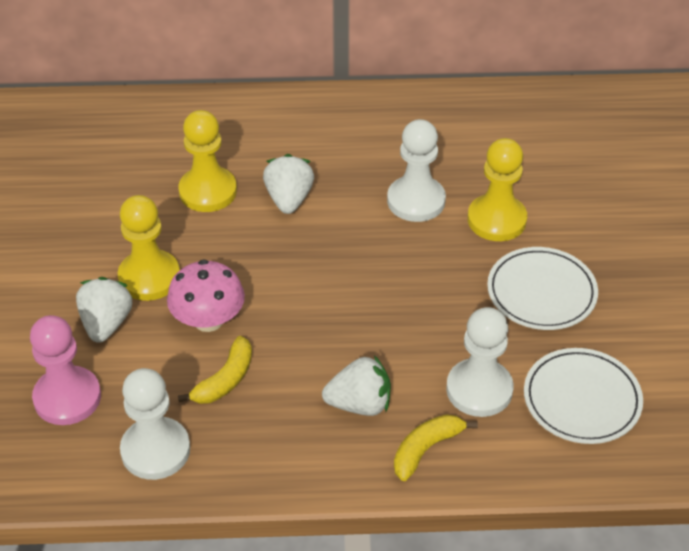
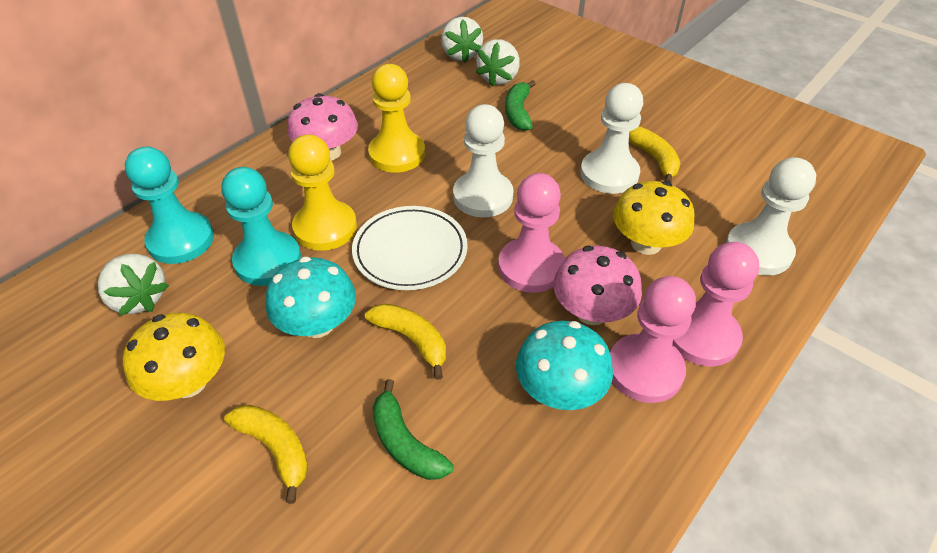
green banana: none = 0 -> [373,379,453,480] [505,80,536,131] = 2
pink mushroom: [167,259,245,332] = 1 -> [288,93,358,161] [553,246,642,325] = 2
pink pawn: [30,315,101,425] = 1 -> [498,173,565,293] [610,276,696,403] [673,242,759,366] = 3
turquoise mushroom: none = 0 -> [266,256,356,338] [516,321,613,410] = 2
turquoise pawn: none = 0 -> [125,147,214,264] [222,167,301,286] = 2
white plate: [487,247,598,330] [524,348,643,444] = 2 -> [352,206,468,290] = 1
yellow banana: [178,336,252,404] [394,414,478,481] = 2 -> [224,405,308,504] [365,304,446,380] [629,127,681,183] = 3
yellow mushroom: none = 0 -> [123,313,225,401] [613,181,695,255] = 2
yellow pawn: [118,195,180,301] [178,110,237,212] [468,138,527,241] = 3 -> [288,134,357,251] [368,64,425,173] = 2

